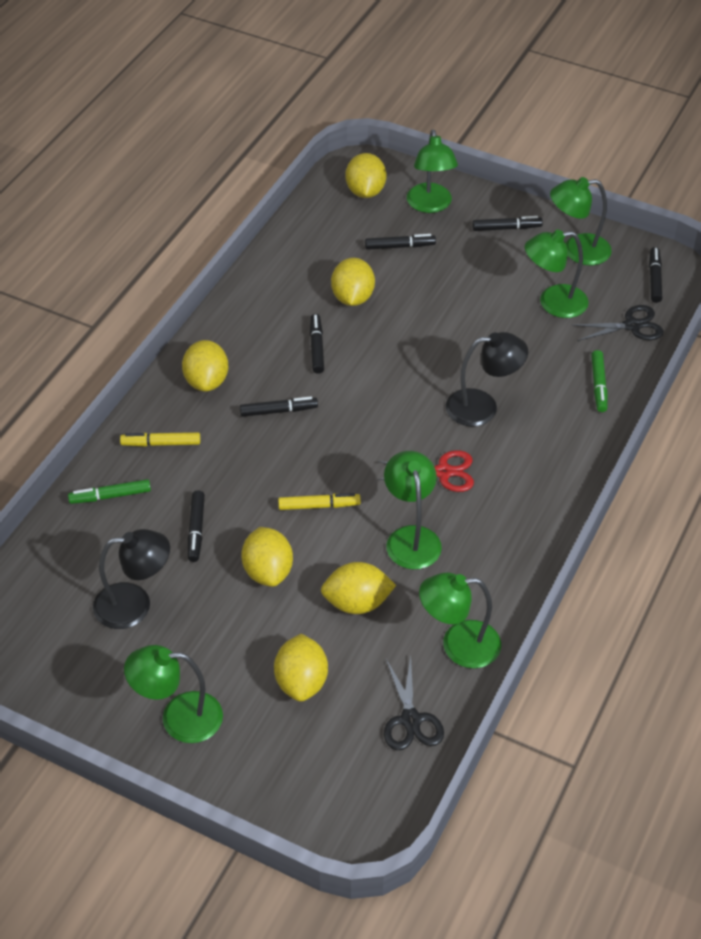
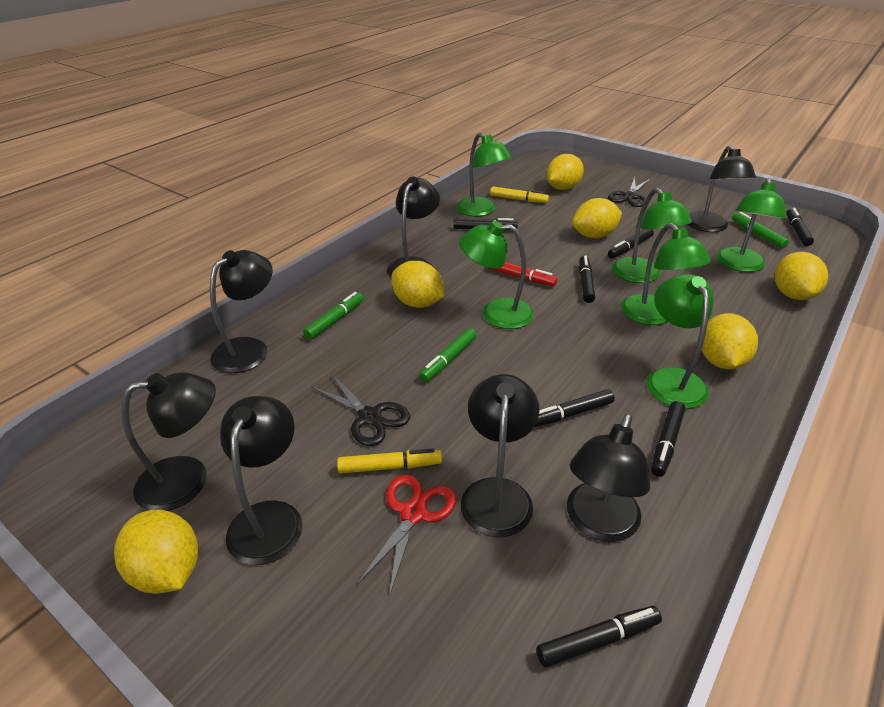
black lamp: [93,529,170,629] [446,332,528,426] = 2 -> [121,372,216,511] [210,250,273,373] [220,396,303,565] [387,177,440,277] [461,374,540,538] [567,413,650,542] [688,145,756,232] = 7
black marker: [188,491,205,562] [240,397,318,417] [310,314,324,374] [365,234,436,250] [472,216,543,231] [649,247,662,303] = 6 -> [454,218,518,229] [535,389,615,427] [536,606,662,668] [579,255,595,303] [608,229,654,258] [651,401,685,477] [786,208,814,246] = 7
green marker: [68,479,151,504] [591,350,607,412] = 2 -> [303,292,363,340] [419,328,477,382] [732,212,789,249] = 3
red marker: none = 0 -> [489,262,558,286] = 1

